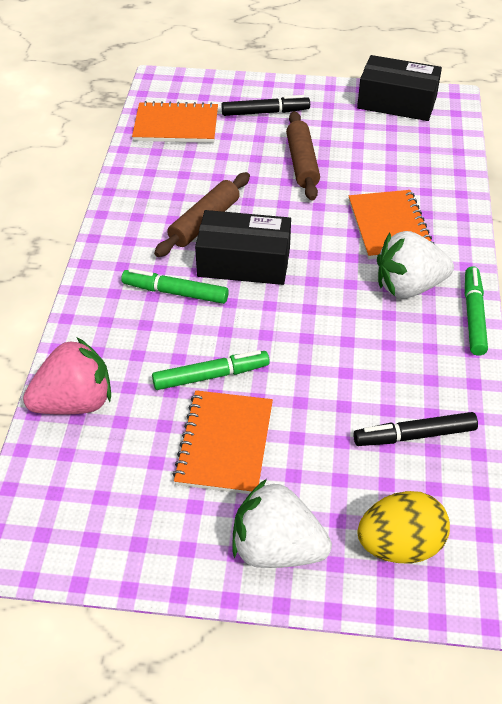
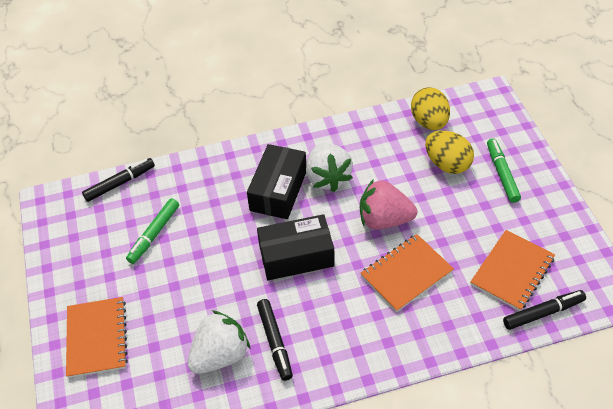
black marker: [221,95,310,116] [353,412,478,446] = 2 -> [82,158,155,202] [257,299,293,381] [503,290,586,330] = 3
brown rolling pin: [154,172,250,257] [286,111,320,201] = 2 -> none = 0
green marker: [121,269,229,304] [152,350,270,390] [465,266,488,356] = 3 -> [126,198,179,264] [487,138,521,203] = 2
yellow egg: [357,491,450,563] = 1 -> [411,87,450,130] [425,131,474,174] = 2

